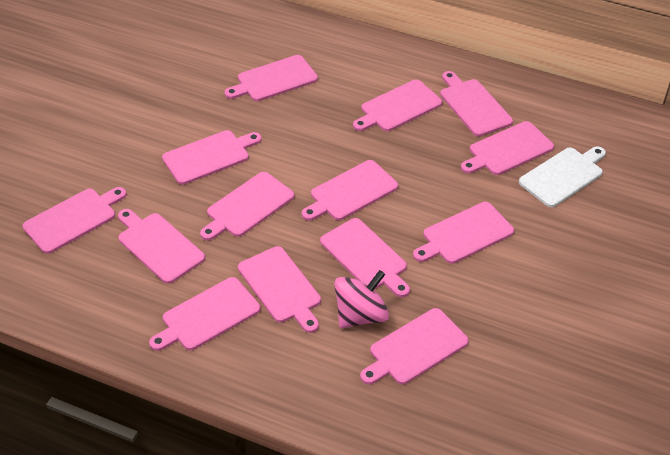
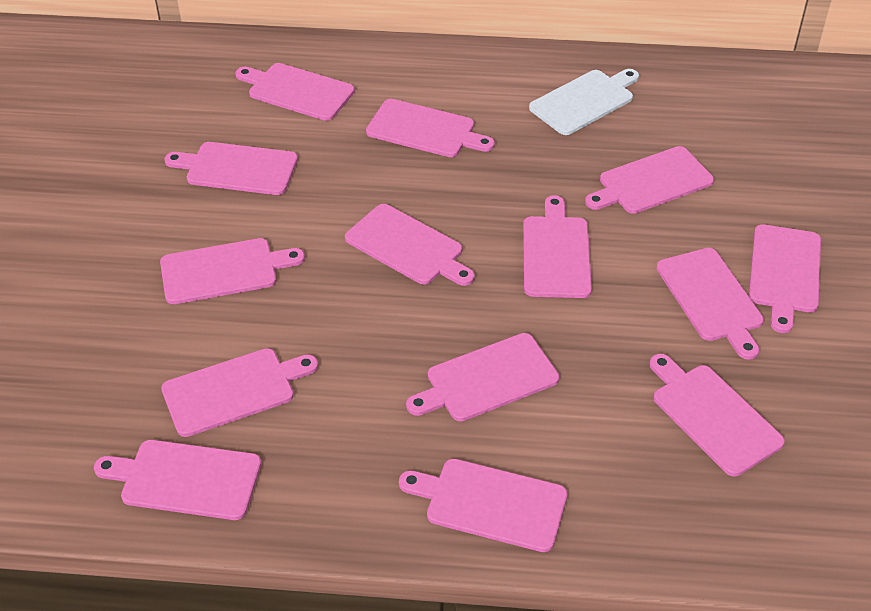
pink spinning top: [334,270,389,328] = 1 -> none = 0

